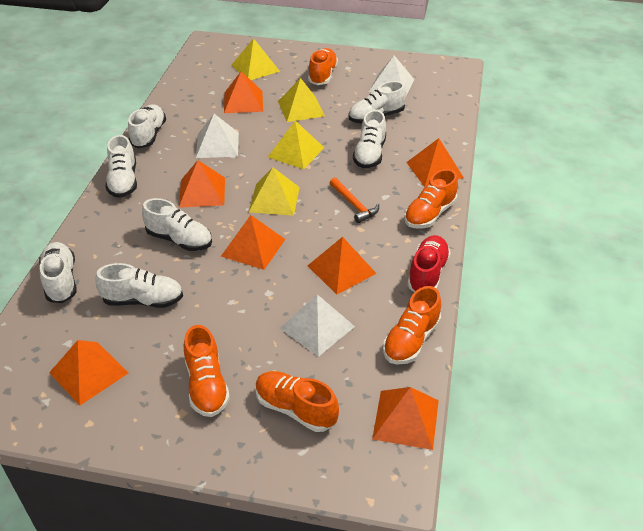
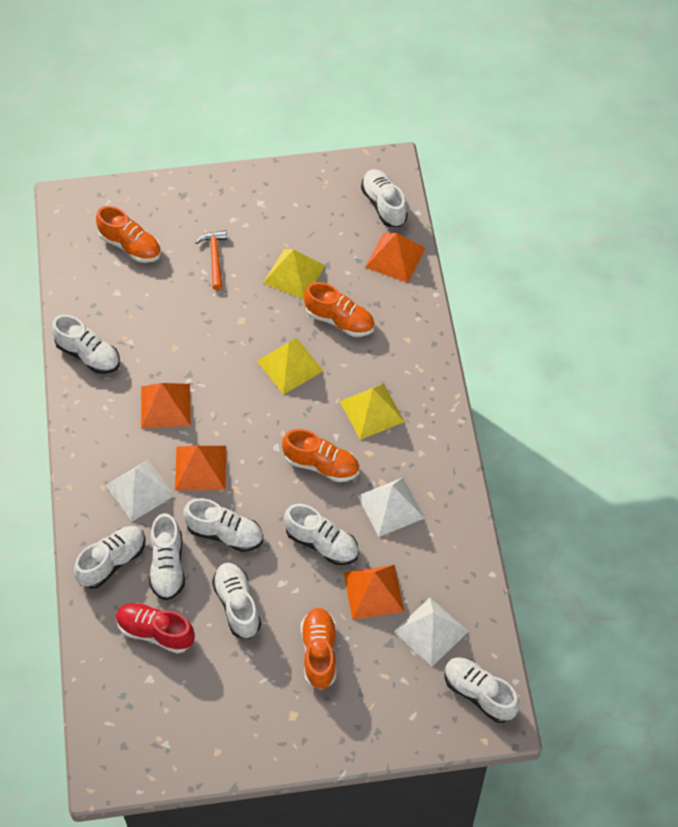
orange pyramid: [49,340,128,406] [179,160,225,208] [221,215,285,270] [224,72,263,113] [308,237,377,295] [372,387,439,450] [406,138,464,187] = 7 -> [141,383,191,429] [175,446,226,491] [344,565,404,620] [365,233,426,283] = 4
orange shoe: [184,325,230,417] [256,371,339,432] [308,48,338,85] [383,286,441,365] [404,169,458,228] = 5 -> [96,206,161,263] [282,429,359,482] [301,608,337,690] [304,282,375,337] = 4
white shoe: [39,242,77,303] [95,263,183,308] [106,135,137,198] [128,104,166,148] [142,198,212,251] [348,81,406,124] [353,110,386,168] = 7 -> [52,315,120,374] [74,526,146,589] [149,513,185,601] [183,498,263,552] [212,563,261,639] [284,504,359,565] [361,169,408,227] [445,657,519,723] = 8
yellow pyramid: [232,38,280,80] [249,167,300,216] [268,121,324,169] [278,78,325,122] = 4 -> [257,338,323,395] [263,249,326,299] [340,384,405,440] = 3

